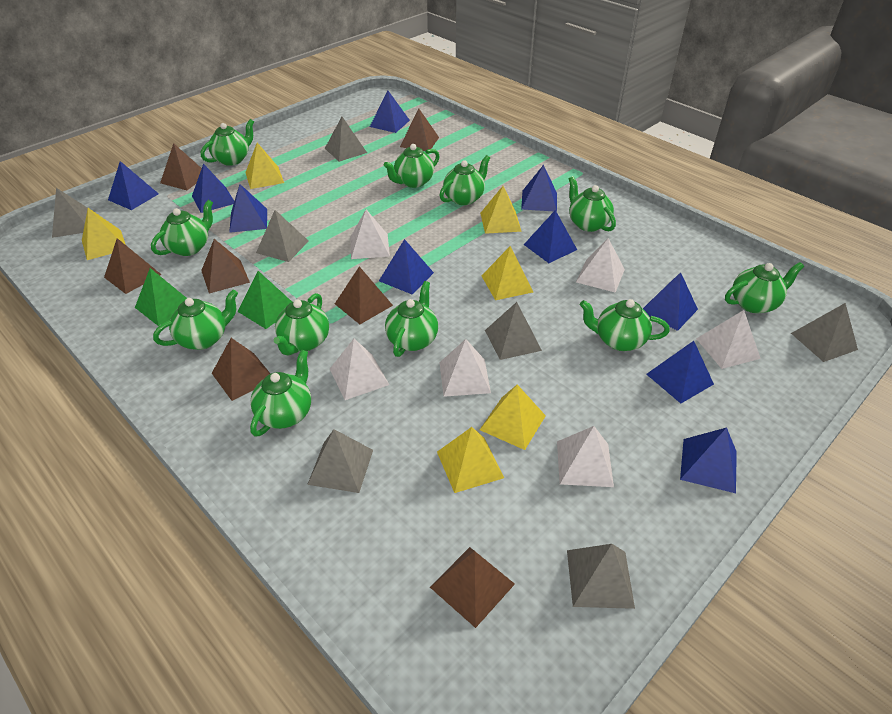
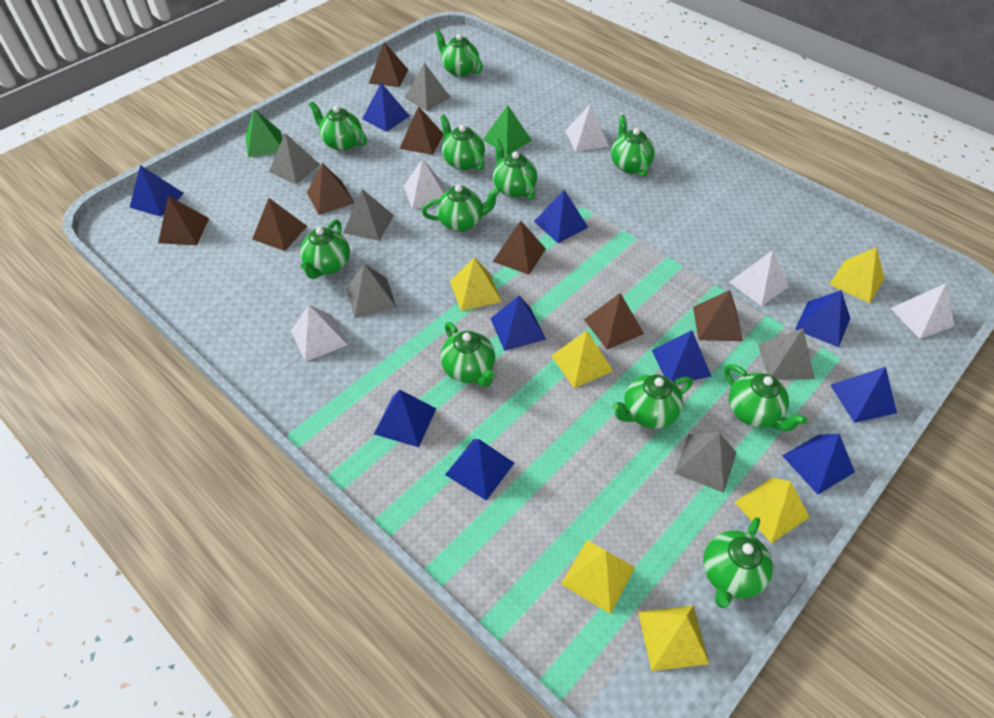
brown pyramid: [104,238,162,294] [160,143,202,190] [201,239,250,294] [212,338,270,401] [335,266,393,324] [400,108,439,151] [430,547,515,628] = 7 -> [158,196,209,245] [252,198,307,251] [307,163,354,215] [369,42,408,87] [399,106,443,155] [493,221,546,275] [584,293,644,350] [693,290,743,341] = 8
grey pyramid: [52,188,88,238] [256,210,309,262] [307,429,373,493] [325,117,367,162] [485,302,542,360] [567,544,635,609] [791,303,858,362] = 7 -> [269,133,320,184] [343,189,394,241] [346,264,397,318] [404,63,450,111] [675,433,737,493] [758,328,815,380] = 6
white pyramid: [330,339,389,400] [350,210,390,259] [439,339,491,397] [557,426,614,487] [576,238,625,293] [696,310,761,369] = 6 -> [291,305,347,362] [404,159,445,210] [565,104,609,152] [729,250,788,306] [890,283,954,339] = 5

